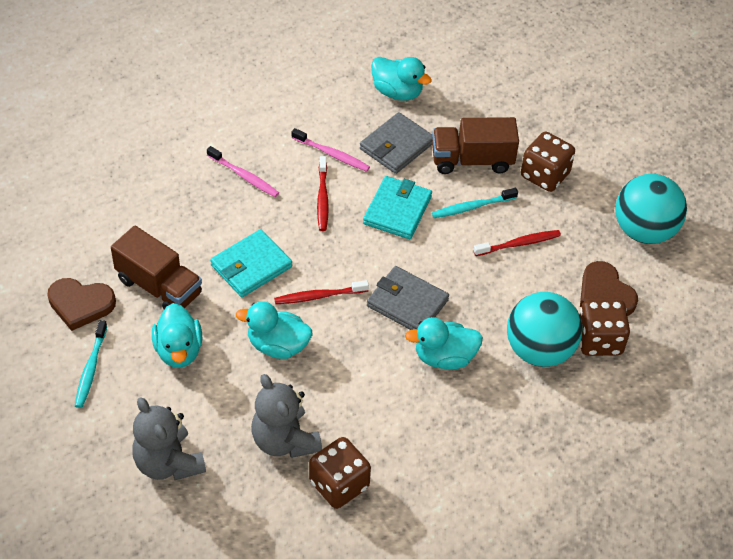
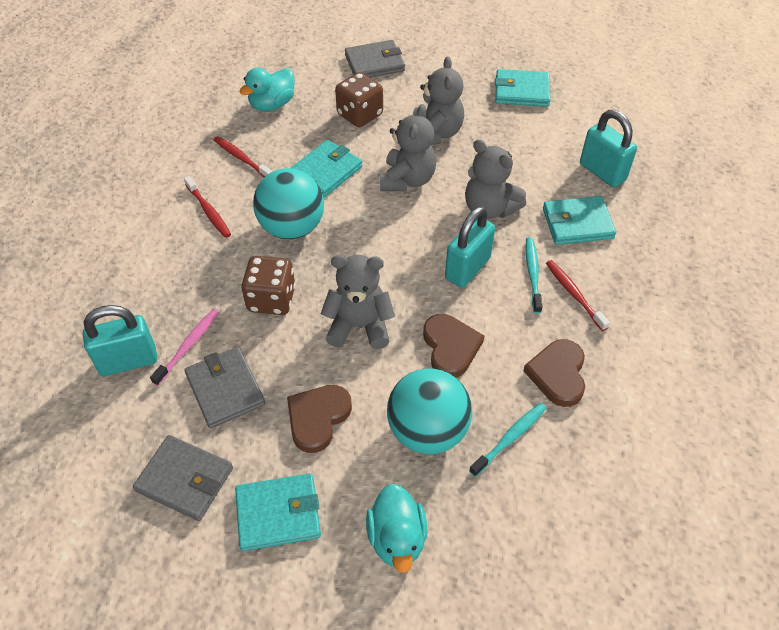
brown dice: [309,437,371,509] [521,132,575,192] [579,299,630,356] = 3 -> [241,256,296,315] [335,72,383,127] = 2
brown heart: [47,278,116,331] [580,261,638,316] = 2 -> [287,385,352,453] [423,314,484,378] [523,339,585,407] = 3
brown truck: [111,226,202,309] [432,117,519,174] = 2 -> none = 0
grey teddy bear: [132,397,206,480] [251,374,322,458] = 2 -> [321,255,395,349] [380,104,436,191] [413,56,464,145] [465,139,526,219] = 4
grey wallet: [360,112,433,174] [367,266,449,330] = 2 -> [133,435,233,521] [184,347,265,428] [345,40,405,78] = 3
pink toothbrush: [207,146,279,197] [291,128,370,172] = 2 -> [150,309,219,386] = 1
turquoise duck: [152,303,202,368] [236,301,312,359] [371,57,432,101] [405,317,483,370] = 4 -> [239,68,295,111] [366,483,428,573] = 2
turquoise padlock: none = 0 -> [83,305,157,376] [445,206,495,288] [580,110,637,187] = 3
turquoise wallet: [210,229,292,297] [363,176,432,239] = 2 -> [235,473,321,551] [291,140,362,198] [495,69,550,107] [543,196,616,245] = 4

